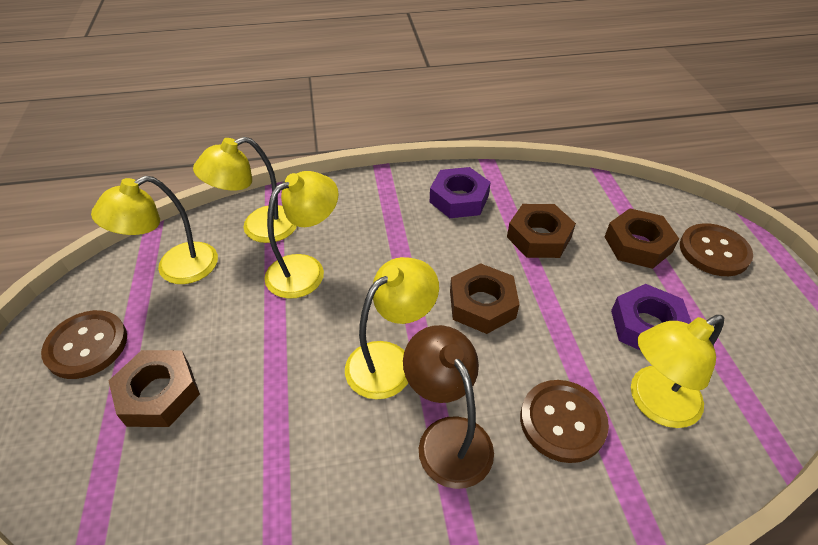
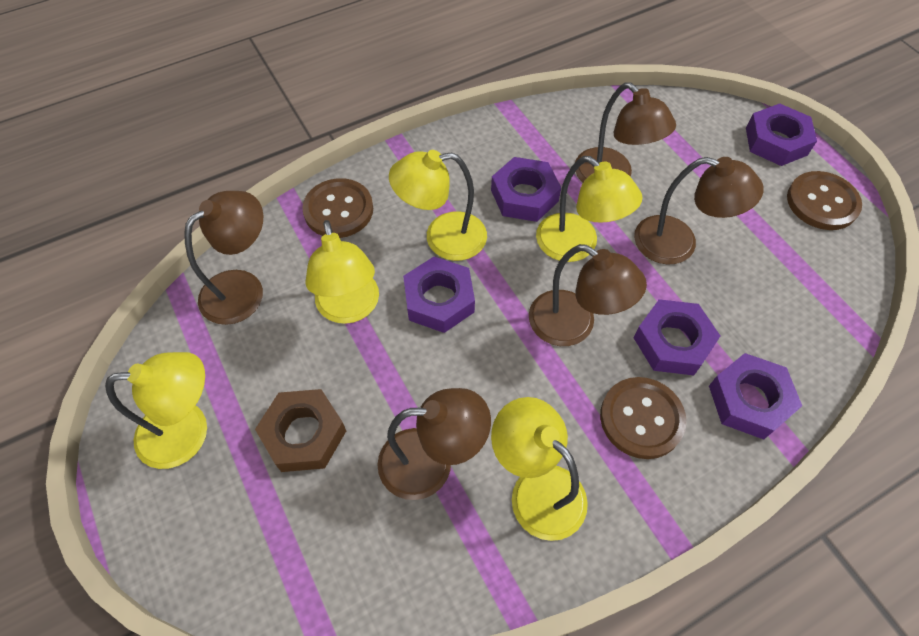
brown lamp: [403,325,494,489] = 1 -> [184,191,263,325] [377,388,491,500] [529,244,647,346] [575,83,676,182] [634,157,764,265] = 5
brown nut: [109,350,200,427] [450,263,520,334] [507,204,576,258] [605,208,679,269] = 4 -> [255,389,346,472] = 1
purple nut: [430,167,491,218] [611,284,691,351] = 2 -> [403,257,475,333] [491,157,561,222] [634,299,720,375] [709,353,802,439] [746,104,817,166] = 5

